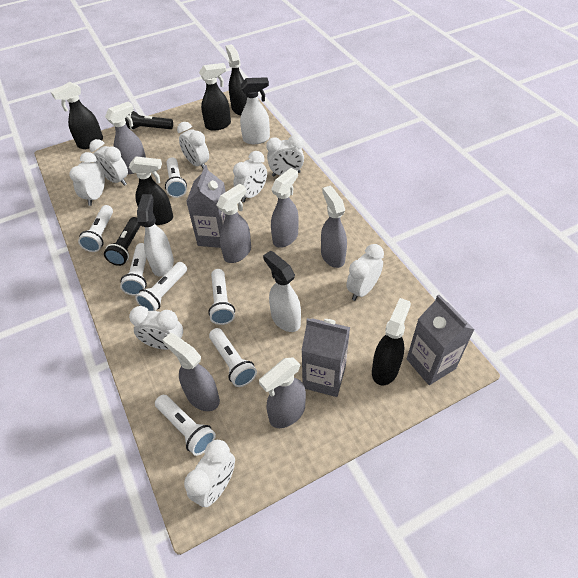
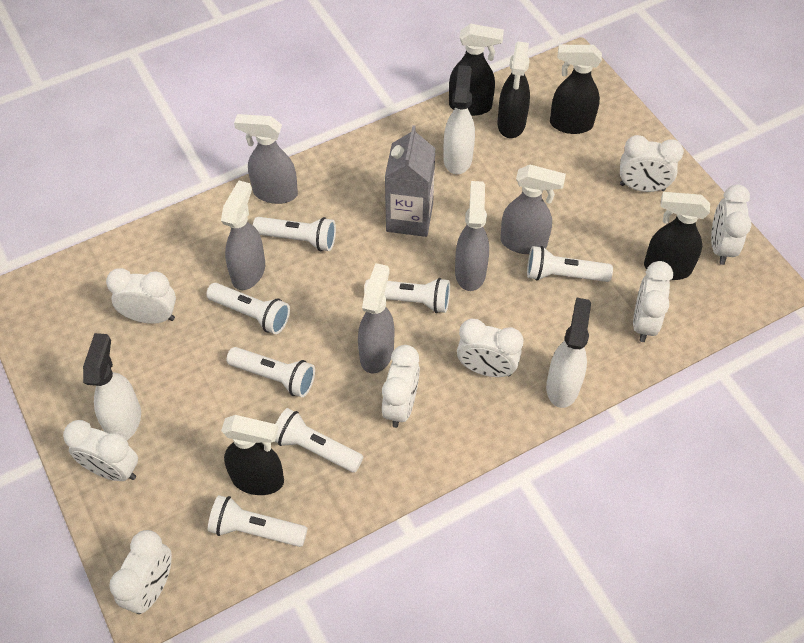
black flashlight: [104,217,140,266] [125,110,173,130] = 2 -> none = 0
grey carton: [186,165,226,248] [301,318,350,397] [407,295,475,385] = 3 -> [385,125,436,237] = 1
grey spray bottle: [105,101,146,174] [162,333,220,411] [216,184,251,263] [259,357,306,428] [271,168,299,248] [321,186,347,268] = 6 -> [221,181,265,290] [234,114,298,204] [358,263,394,374] [455,181,489,291] [500,165,566,254] = 5

